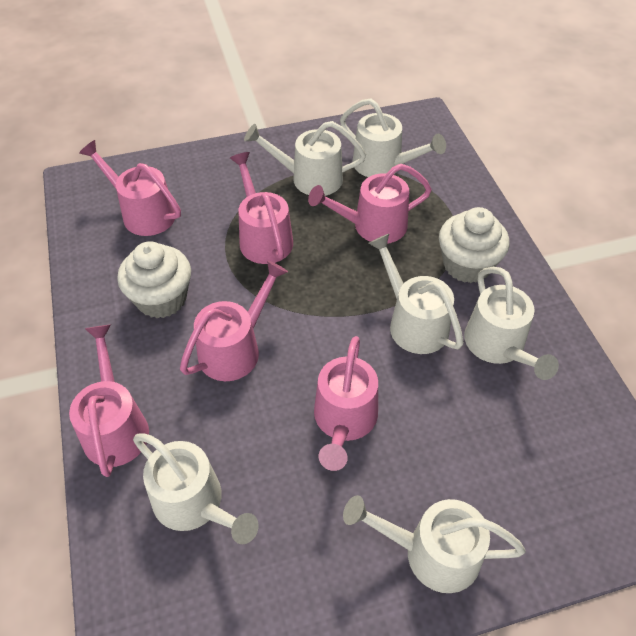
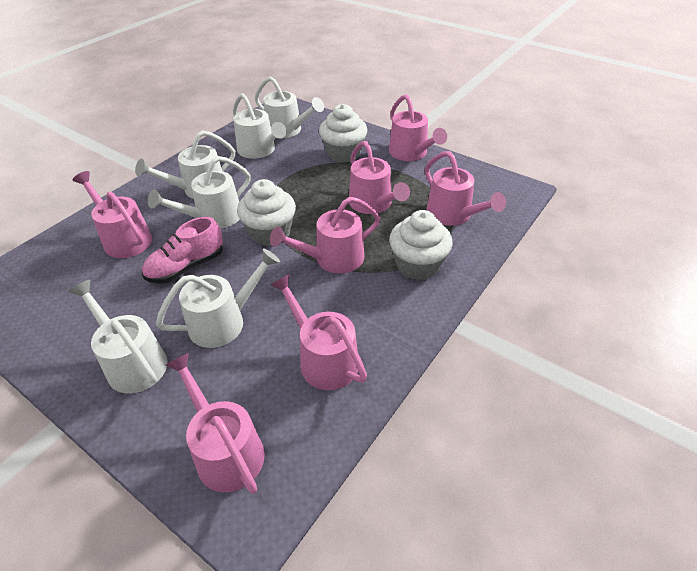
pink shoe: none = 0 -> [142,217,223,284] = 1
pink watering can: [69,324,149,477] [79,140,181,236] [180,260,288,381] [230,152,293,264] [308,164,432,244] [314,336,378,471] = 6 -> [73,171,152,258] [165,353,264,494] [270,197,380,273] [270,274,367,390] [349,141,410,214] [389,94,447,161] [425,151,506,226] = 7
white cupcake: [117,241,191,318] [439,207,509,283] = 2 -> [237,179,296,246] [319,104,367,163] [389,210,452,280] = 3

